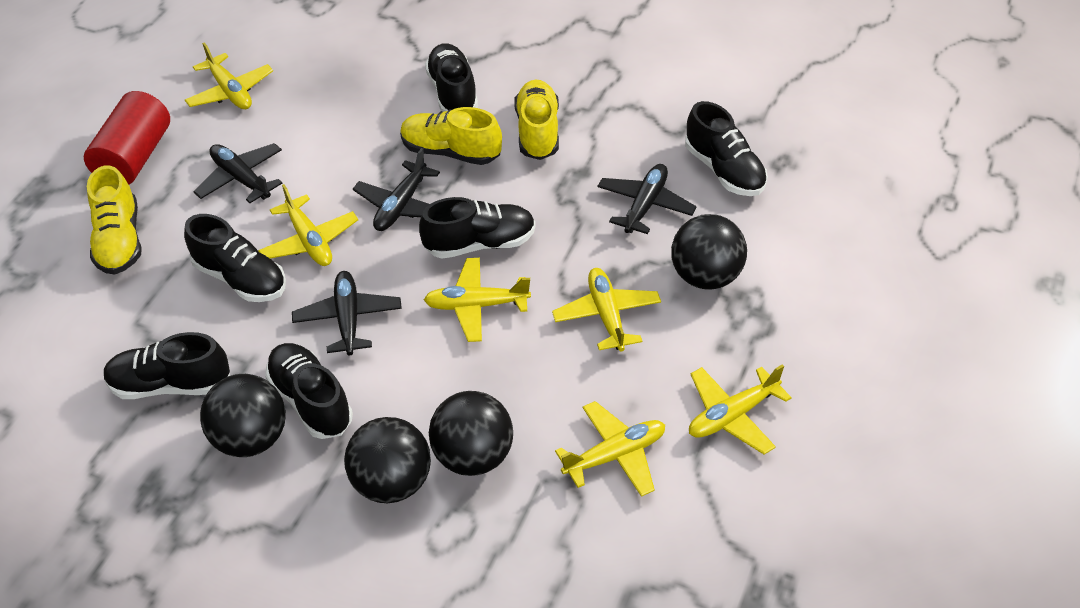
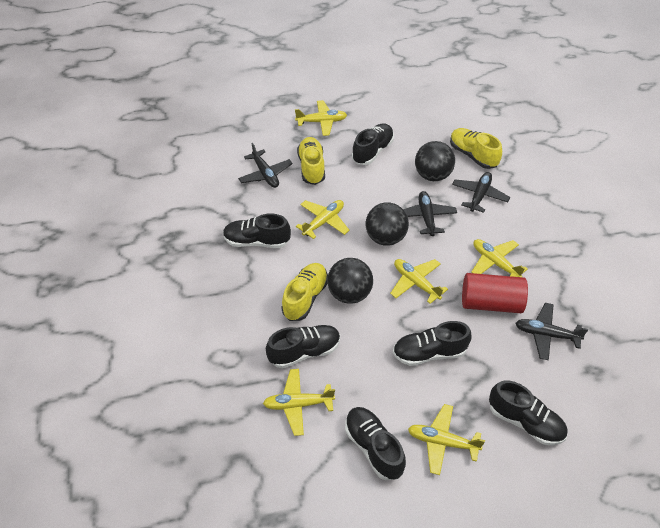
black ball: [200,374,286,457] [344,417,431,503] [429,391,513,476] [671,214,747,290] = 4 -> [327,258,373,304] [366,202,409,246] [415,141,455,181] = 3

